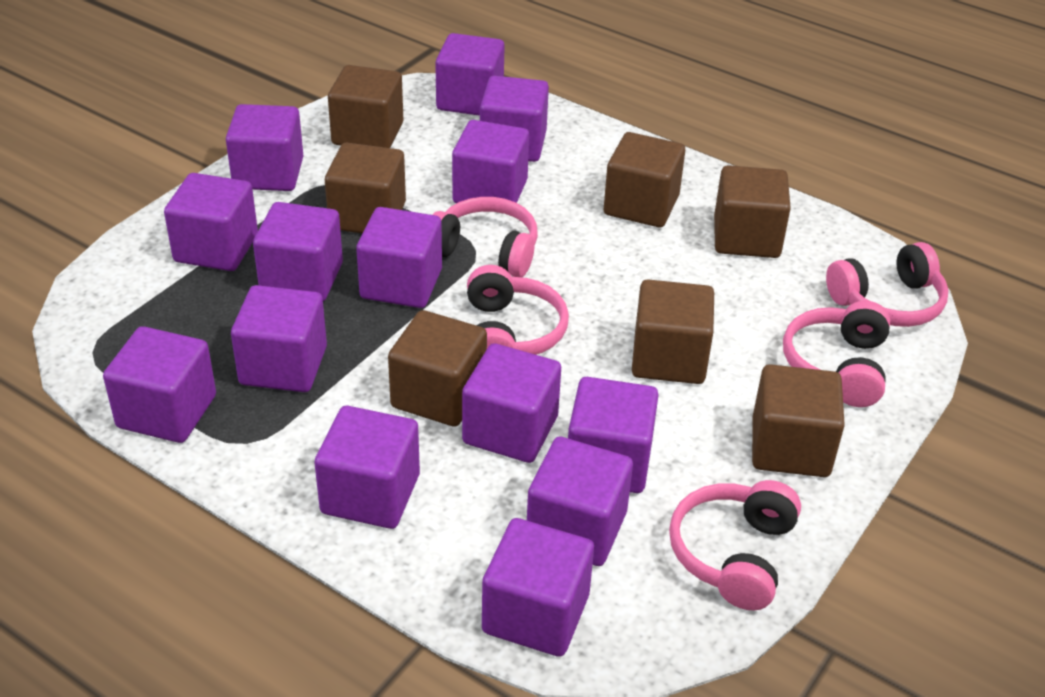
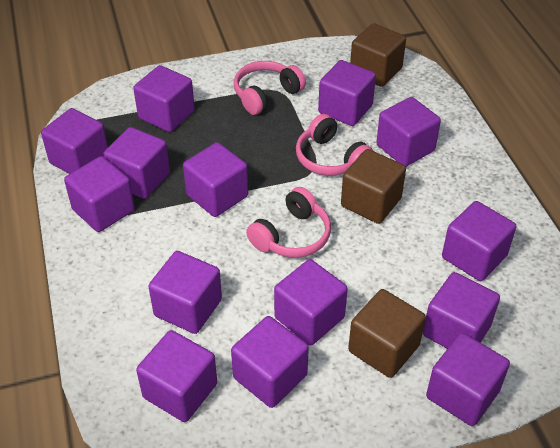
brown cube: [325,143,406,233] [328,65,403,148] [388,310,487,427] [604,132,685,227] [632,279,714,384] [714,165,791,258] [752,364,845,477] = 7 -> [341,149,406,224] [348,289,426,378] [350,23,406,87] = 3
pink headphones: [432,197,538,277] [467,265,569,355] [669,480,801,610] [783,301,890,407] [826,242,949,327] = 5 -> [234,61,306,115] [246,187,331,258] [296,114,373,176] = 3

